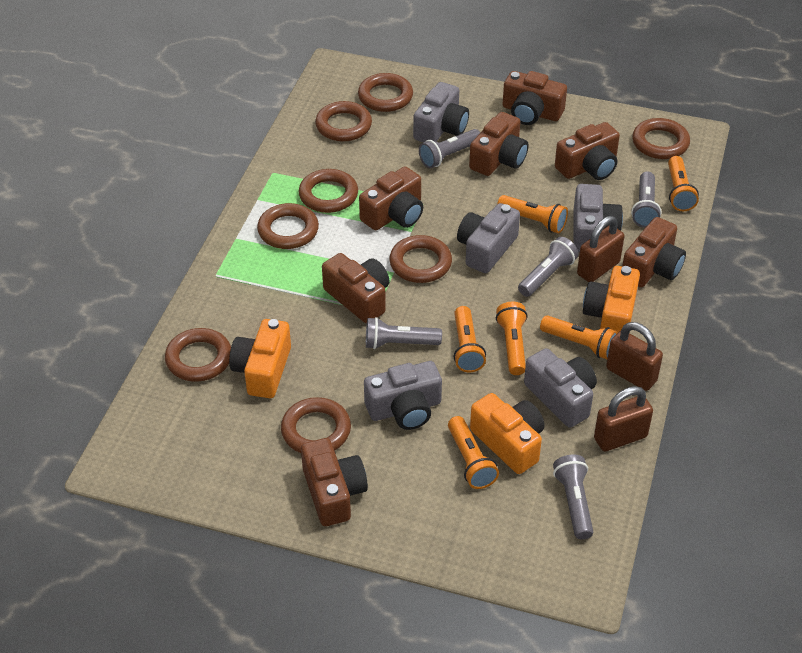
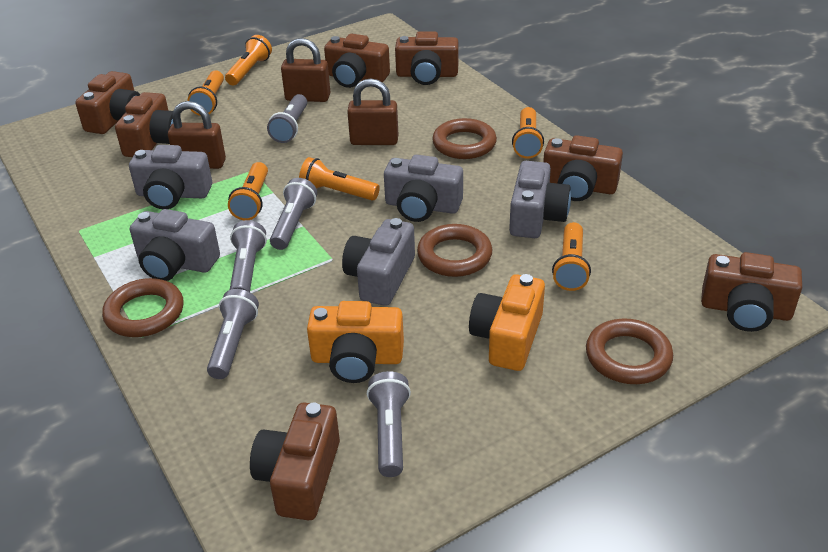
brown ring: [165,328,231,382] [257,203,319,249] [281,397,351,453] [299,169,358,213] [315,101,372,141] [358,73,413,112] [389,235,452,283] [632,118,690,159] = 8 -> [102,278,184,337] [417,224,492,277] [432,118,497,159] [586,319,673,384] = 4
orange camera: [229,319,291,398] [470,393,545,474] [583,266,640,333] = 3 -> [307,301,404,383] [469,274,545,371] = 2

